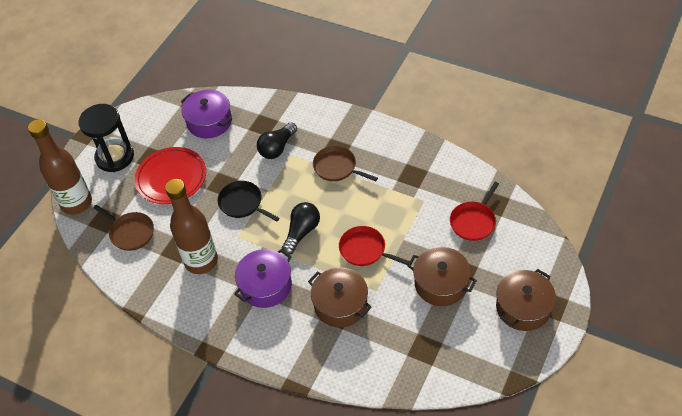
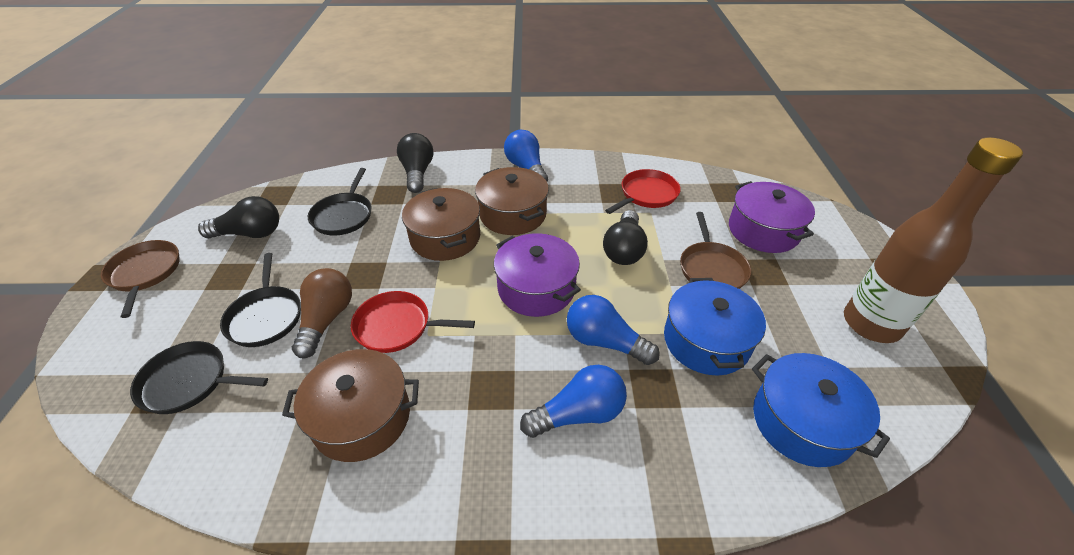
black hourglass: [78,104,134,172] = 1 -> none = 0
black light bulb: [257,122,297,159] [282,202,320,255] = 2 -> [198,196,279,238] [397,133,433,193] [603,210,648,265] = 3
black pan: [217,181,280,221] = 1 -> [130,341,268,414] [220,253,301,347] [308,168,371,235] = 3
blue light bulb: none = 0 -> [504,130,548,181] [520,365,627,438] [567,295,660,365] = 3
blue pot: none = 0 -> [664,278,766,375] [752,353,890,467] = 2
brown bottle: [28,119,92,215] [165,179,218,274] = 2 -> [844,137,1023,343] = 1
brown light bulb: none = 0 -> [292,268,352,358] = 1
red plate: [135,147,206,204] = 1 -> none = 0

